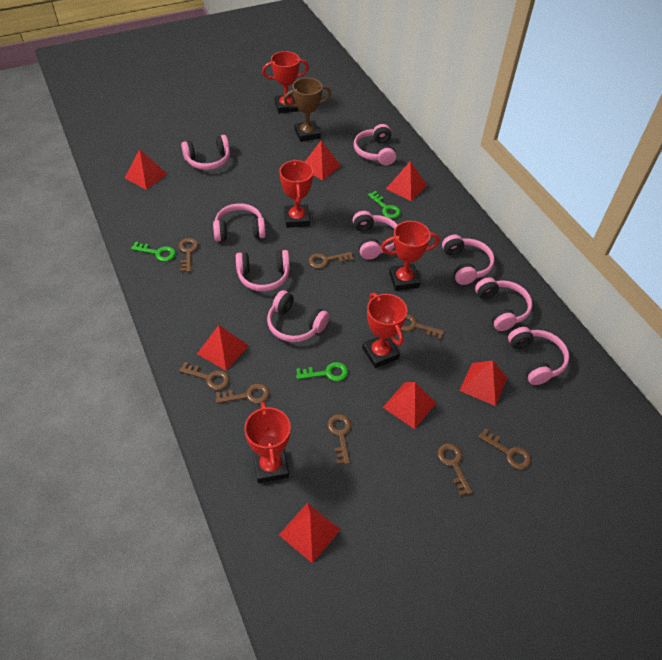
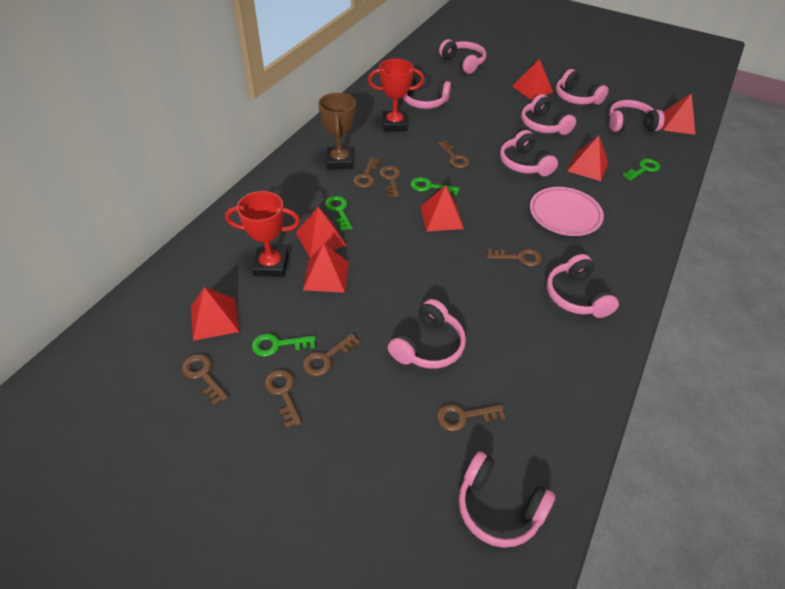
green key: [131,242,176,262] [296,362,348,381] [368,191,401,219] = 3 -> [252,333,316,357] [325,196,353,231] [411,177,459,196] [622,159,660,181] = 4
pink plate: none = 0 -> [530,187,604,236] = 1
red trophy: [244,402,291,483] [262,51,309,113] [279,159,313,228] [362,293,407,368] [381,221,440,291] = 5 -> [225,191,300,277] [368,59,424,131] = 2

